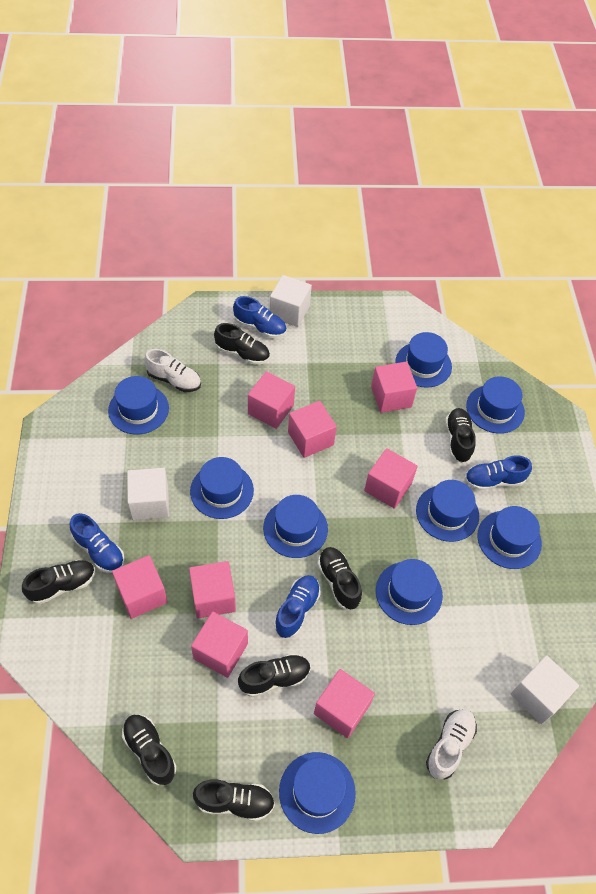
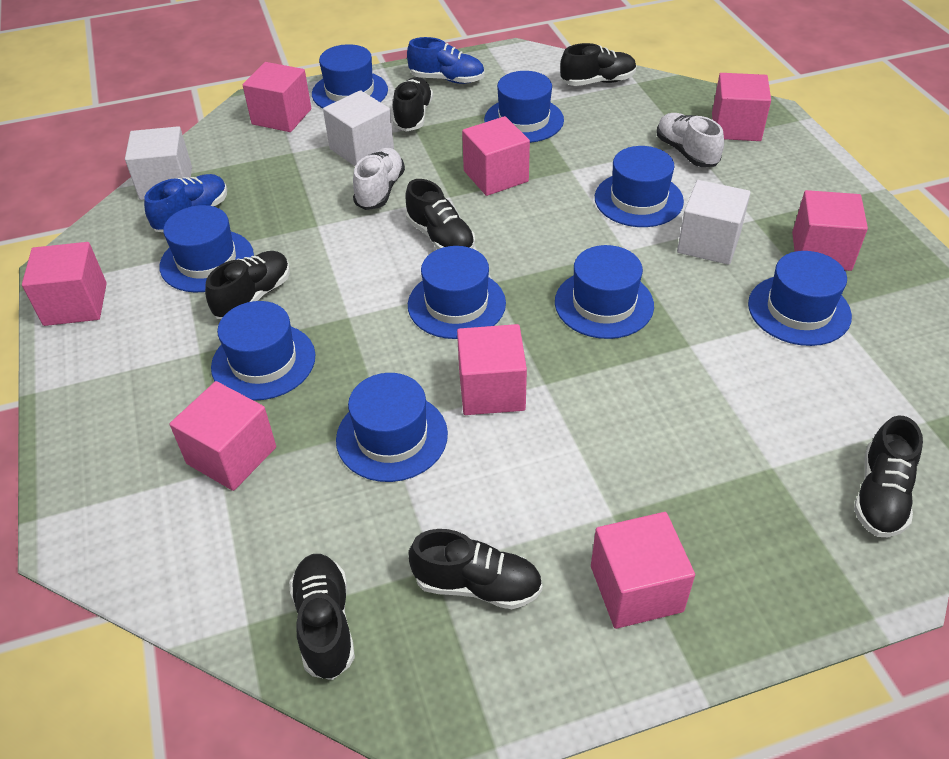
blue shoe: [70,513,124,573] [233,296,287,338] [274,575,320,638] [465,456,532,490] = 4 -> [144,174,227,232] [407,37,485,84] = 2

